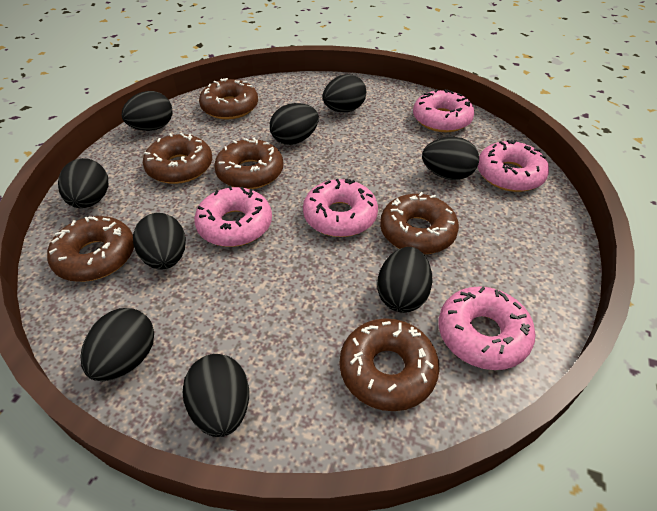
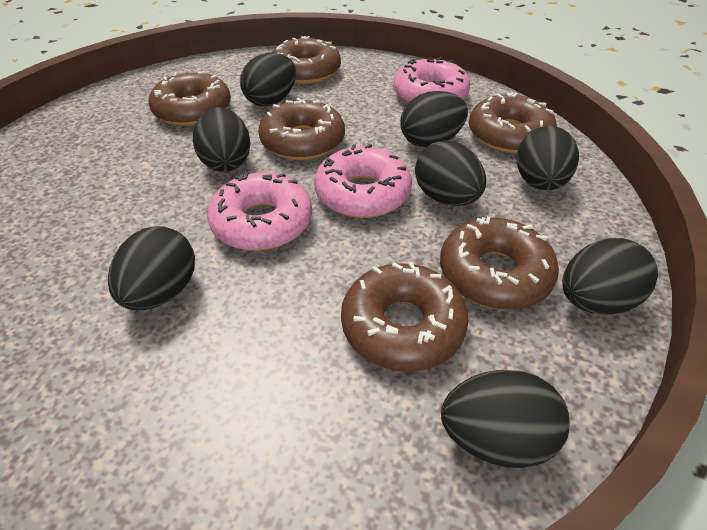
black egg: [58,158,108,208] [80,308,154,381] [122,91,172,131] [133,213,186,270] [183,354,249,437] [270,103,319,145] [323,74,366,112] [377,247,432,313] [422,137,479,180] = 9 -> [108,226,195,310] [193,107,251,172] [240,53,296,106] [400,91,468,148] [415,140,486,206] [441,370,570,468] [517,126,579,190] [562,238,658,315] = 8
pink donut: [194,185,272,247] [303,179,378,237] [413,89,475,132] [439,286,536,370] [478,140,549,192] = 5 -> [207,172,312,251] [314,144,412,218] [393,57,470,103] = 3

